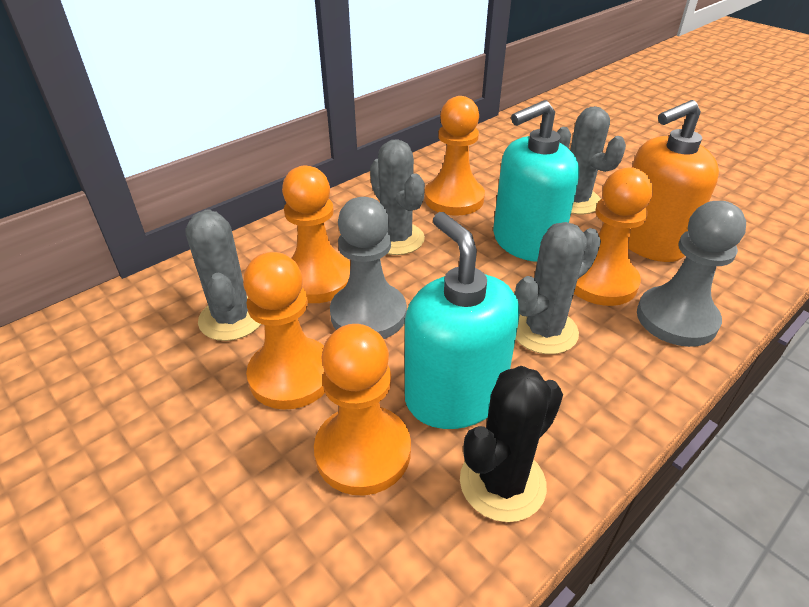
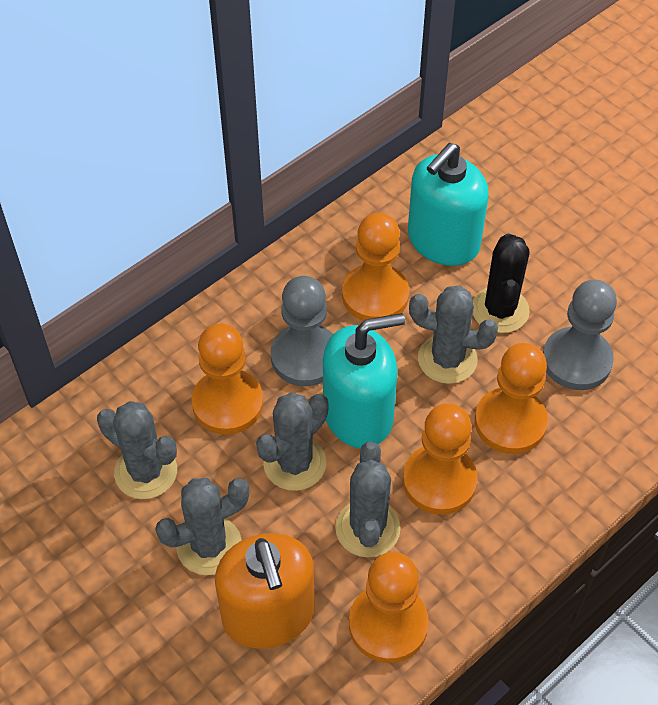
grey cactus: [185,209,261,341] [370,139,425,255] [515,222,601,354] [557,106,626,214] = 4 -> [97,401,177,499] [155,478,249,575] [256,392,329,491] [335,442,401,558] [409,285,498,384] = 5

